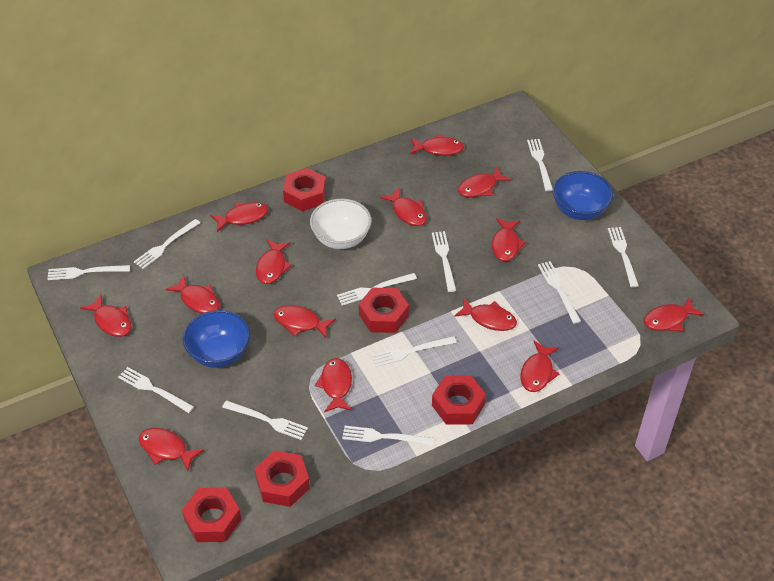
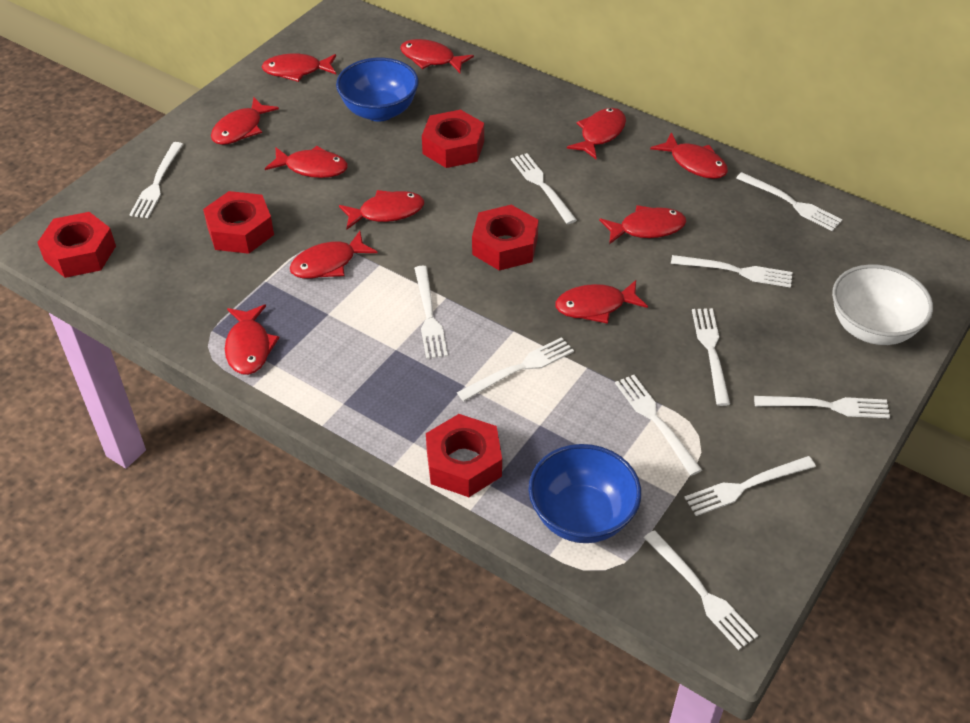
red fish: [80,295,132,337] [139,428,204,471] [165,275,220,314] [210,202,268,232] [256,239,292,284] [274,305,336,338] [315,358,352,412] [380,188,427,226] [410,134,464,156] [454,297,517,331] [458,167,511,197] [492,218,526,261] [520,341,560,392] [644,297,704,331] = 14 -> [211,97,279,145] [225,305,280,375] [262,53,336,82] [265,146,348,178] [290,231,378,279] [339,190,424,229] [400,39,474,73] [555,280,648,324] [567,108,626,159] [599,205,686,244] [650,132,728,179] = 11

